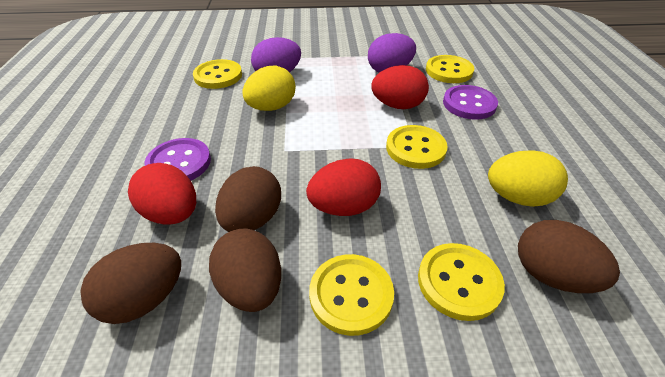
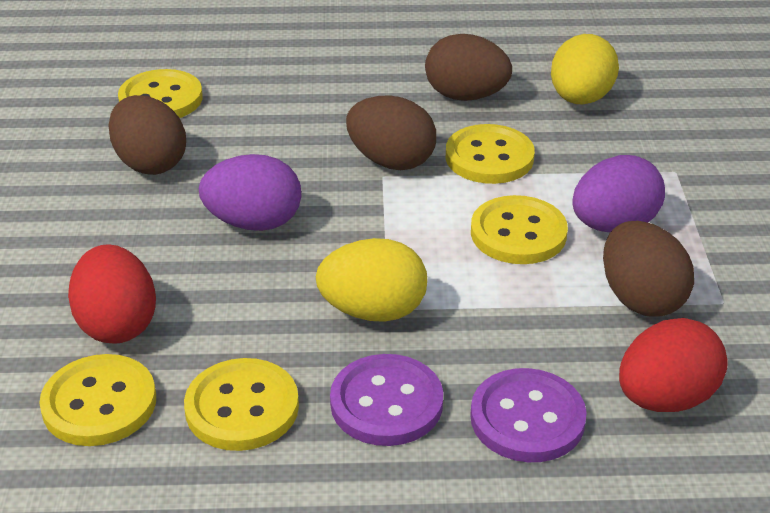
red egg: [128,163,196,224] [306,158,381,216] [371,65,429,109] = 3 -> [68,245,156,344] [619,318,728,412] = 2

